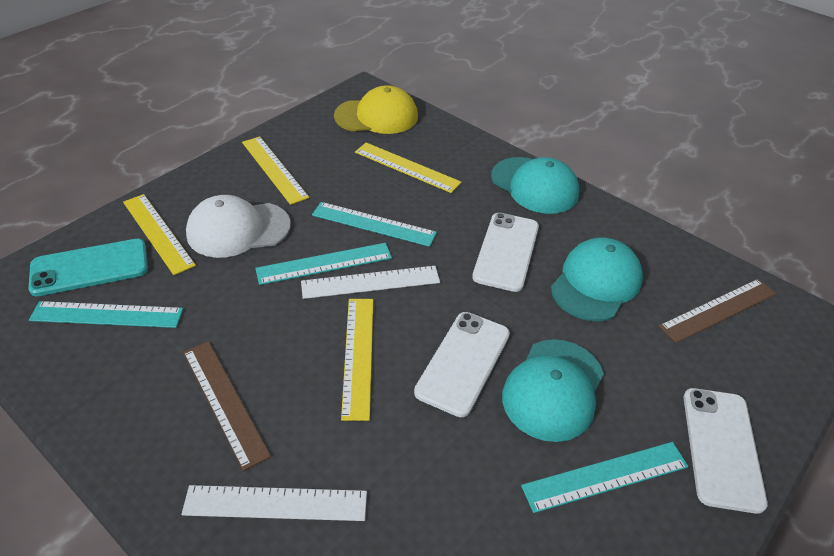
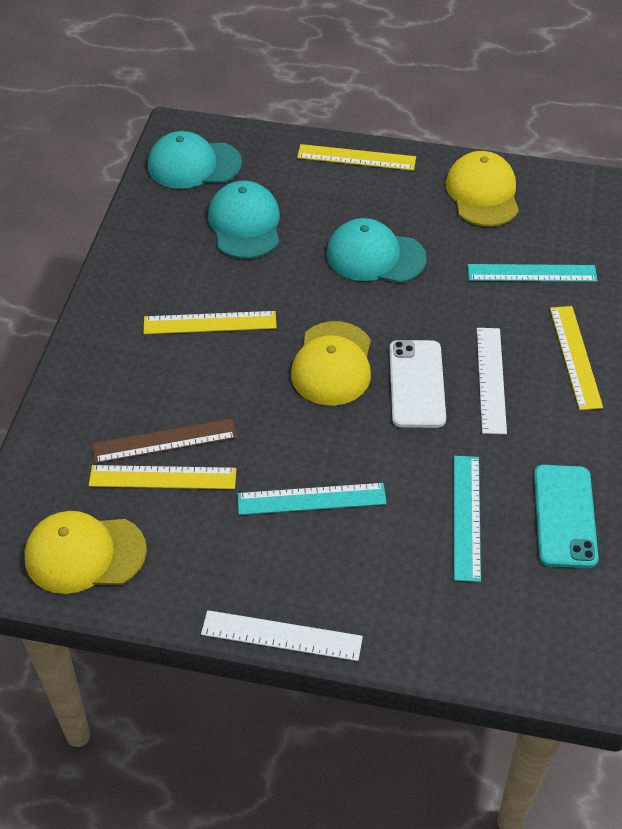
brown ruler: [183,341,271,471] [659,279,777,343] = 2 -> [92,418,237,464] = 1
turquoise ruler: [29,301,183,328] [255,243,392,285] [312,202,437,247] [521,442,689,513] = 4 -> [237,483,387,515] [454,456,481,582] [468,264,598,282] = 3
white cap: [186,195,291,258] = 1 -> none = 0
white phone: [414,312,510,417] [472,213,539,292] [684,388,768,514] = 3 -> [389,340,446,428] = 1
yellow cap: [334,85,418,134] = 1 -> [24,511,147,594] [291,321,371,406] [446,151,519,227] = 3

